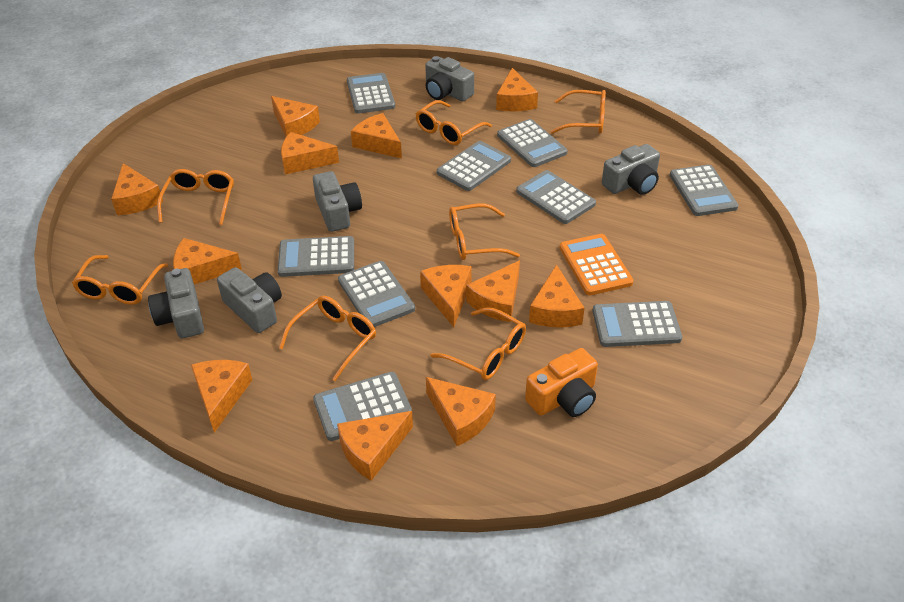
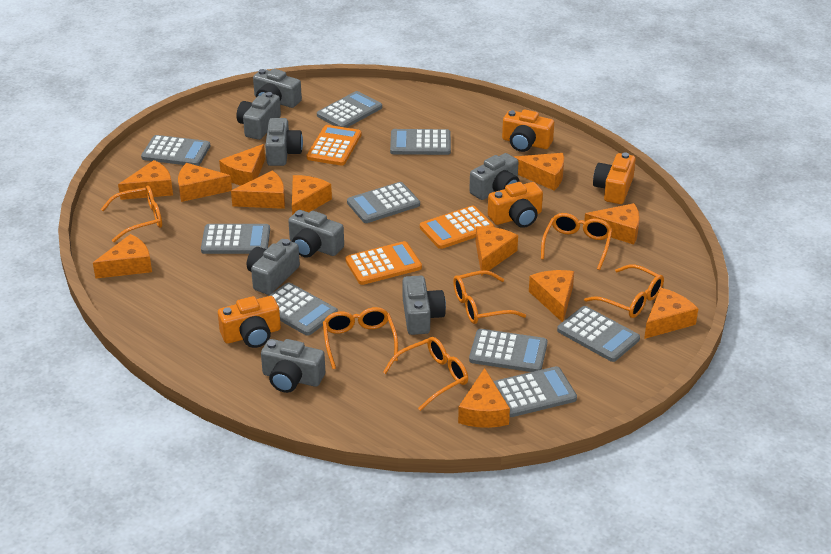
grey camera: [148,268,204,339] [217,267,282,333] [313,171,362,232] [425,56,474,101] [602,144,660,195] = 5 -> [237,92,281,140] [247,239,300,295] [253,69,302,108] [261,339,325,393] [265,118,303,166] [288,210,344,258] [403,276,446,335] [469,153,520,200] = 8
orange calculator: [560,234,634,295] = 1 -> [306,125,361,166] [345,241,422,285] [420,205,495,249] = 3
orange camera: [525,348,598,417] = 1 -> [218,296,281,348] [488,182,543,228] [502,109,554,152] [593,153,636,204] = 4
orange glasses: [72,255,168,305] [157,169,234,225] [279,296,376,381] [416,100,492,145] [431,307,526,380] [449,204,520,260] [551,90,606,134] = 7 -> [101,185,162,242] [323,307,398,369] [383,337,468,411] [453,270,526,324] [541,213,612,270] [584,265,664,318] = 6

